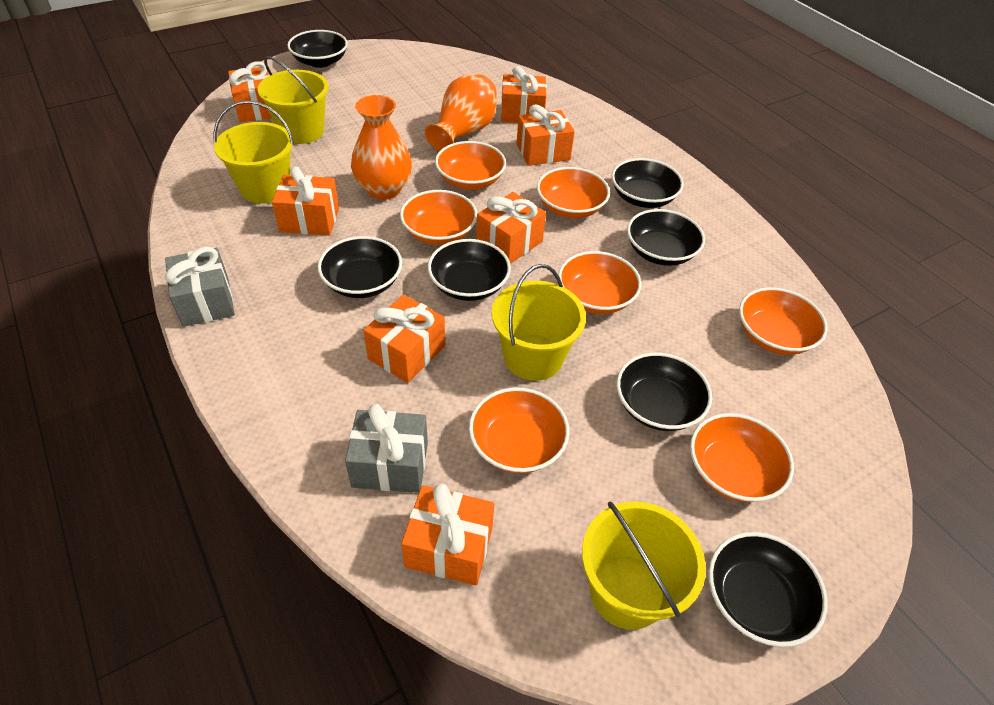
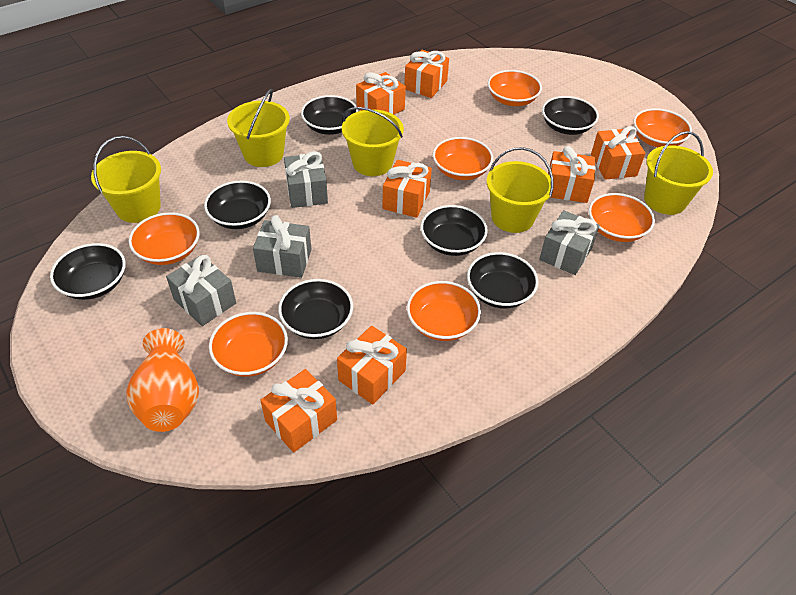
grey gift: [165,247,235,327] [345,404,428,493] = 2 -> [166,255,236,326] [253,215,312,278] [284,151,328,208] [539,210,600,275] = 4
orange vase: [351,95,412,200] [425,74,497,151] = 2 -> [126,328,199,432] = 1
yellow bucket: [213,100,294,203] [258,56,329,144] [492,264,586,381] [582,501,706,630] = 4 -> [91,136,161,223] [227,89,290,167] [342,107,404,176] [487,147,554,233] [644,131,713,215] = 5

